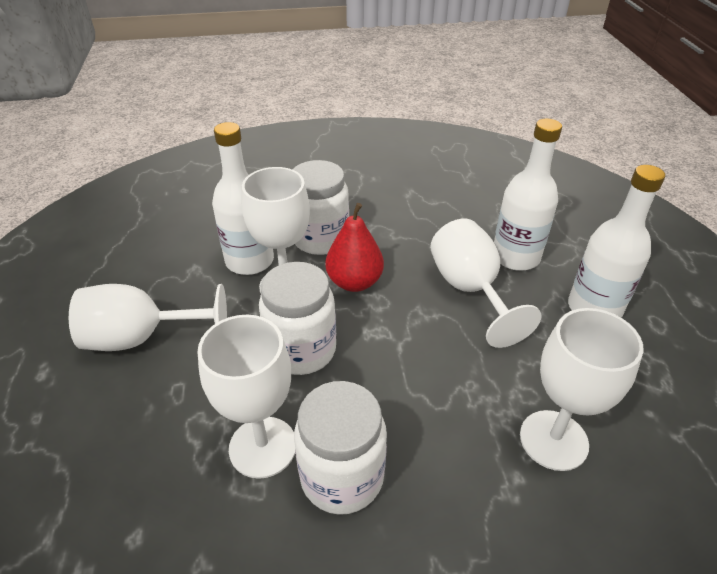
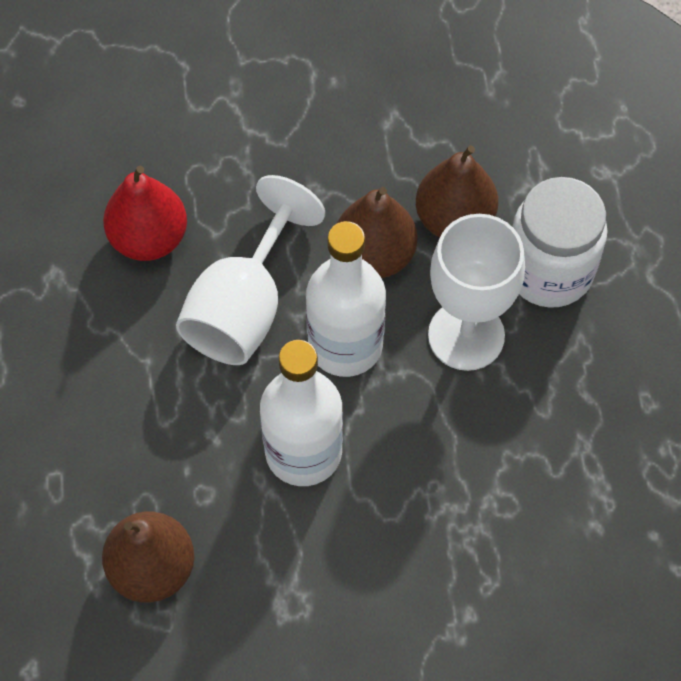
brown pear: none = 0 -> [102,511,194,602] [337,187,417,278] [416,145,498,238] = 3
white bottle: [212,122,274,275] [494,119,562,271] [568,165,665,318] = 3 -> [260,340,343,486] [306,221,386,377] = 2
white goblet: [69,284,227,351] [197,315,295,479] [242,167,310,293] [430,219,542,348] [520,308,644,471] = 5 -> [176,175,325,365] [428,214,525,371] = 2
white jar: [259,262,336,375] [293,160,349,255] [294,381,387,515] = 3 -> [512,177,608,308] = 1

